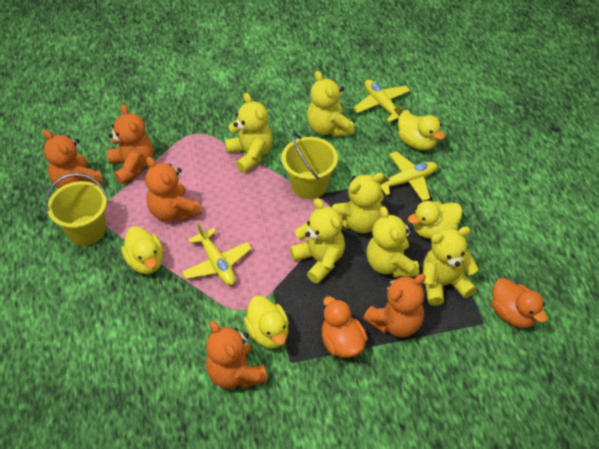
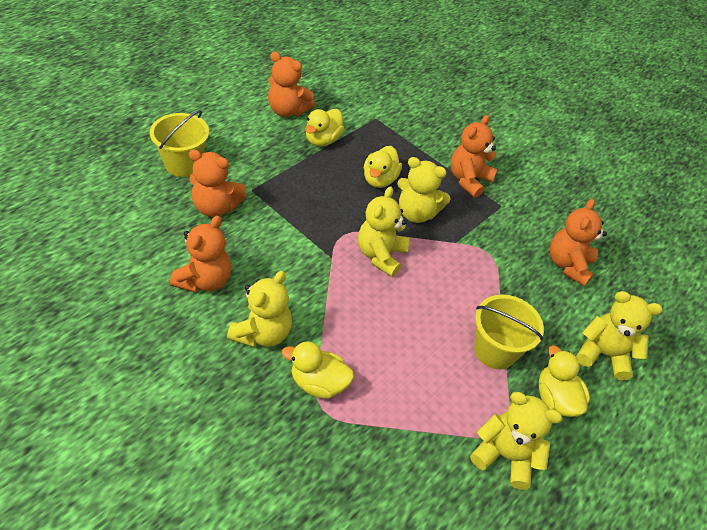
orange duck: [321,296,368,358] [492,278,547,328] = 2 -> none = 0
yellow plane: [182,222,252,285] [353,80,410,122] [373,151,437,201] = 3 -> none = 0
yellow teddy bear: [225,93,273,173] [290,198,345,284] [307,71,354,137] [332,172,384,233] [366,206,419,278] [422,227,479,306] = 6 -> [227,271,292,347] [358,186,410,277] [397,157,450,223] [470,392,562,490] [576,291,663,380] = 5

